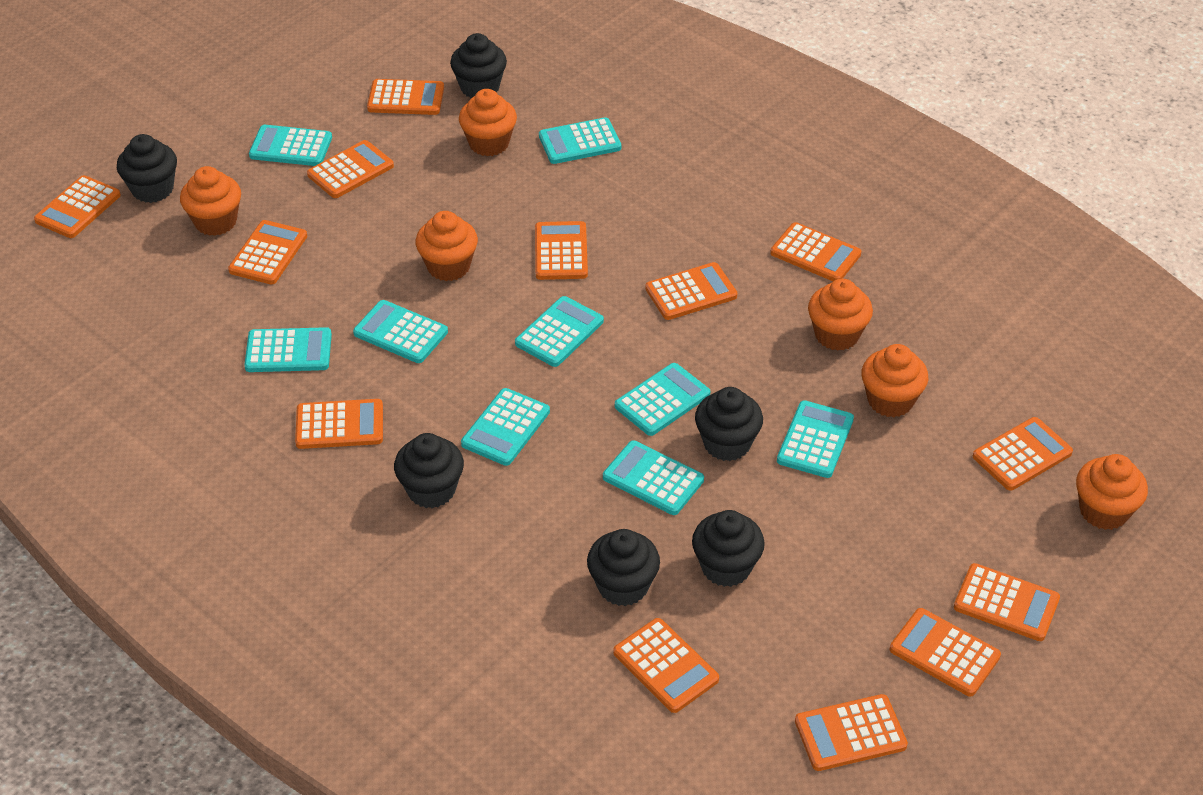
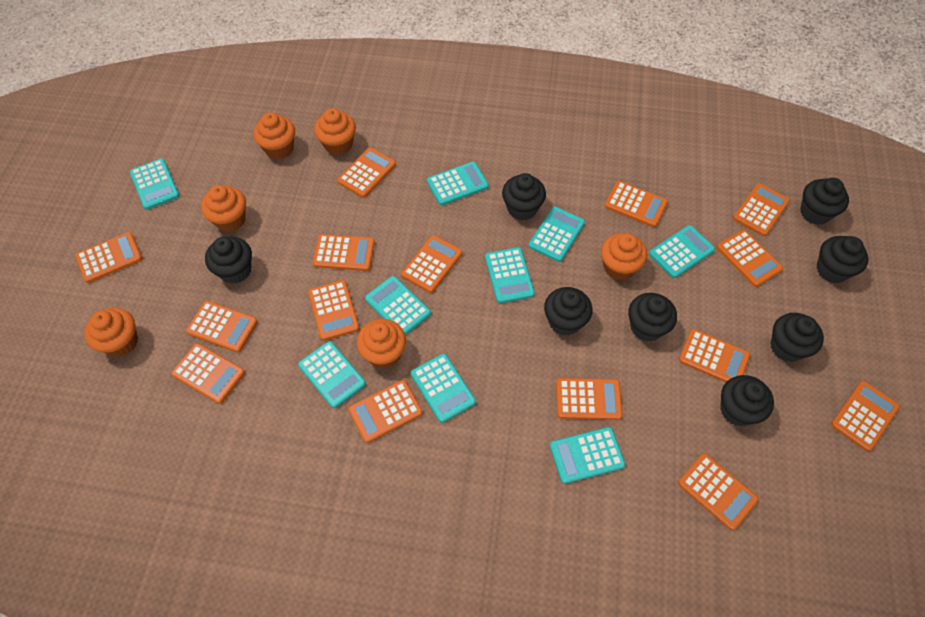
black cupcake: [117,134,177,203] [394,433,464,508] [450,33,507,98] [587,529,660,606] [692,510,765,587] [695,387,763,461] = 6 -> [205,236,252,284] [502,173,546,221] [544,287,593,336] [628,293,677,342] [720,375,774,426] [770,313,824,362] [800,178,849,225] [817,236,869,283] = 8
orange calculator: [34,175,121,238] [228,220,307,285] [295,399,383,449] [307,140,394,198] [367,79,444,115] [535,221,588,280] [613,618,719,713] [645,262,737,320] [770,222,861,281] [795,694,908,771] [890,608,1001,697] [954,563,1060,641] [973,417,1073,491] = 13 -> [75,232,142,283] [171,343,245,404] [186,301,258,353] [308,280,360,341] [313,234,375,271] [337,148,396,198] [348,380,423,443] [401,235,462,293] [556,378,623,420] [605,181,668,227] [678,453,759,530] [679,329,750,382] [717,230,783,287] [733,183,790,236] [831,381,900,451] = 15

